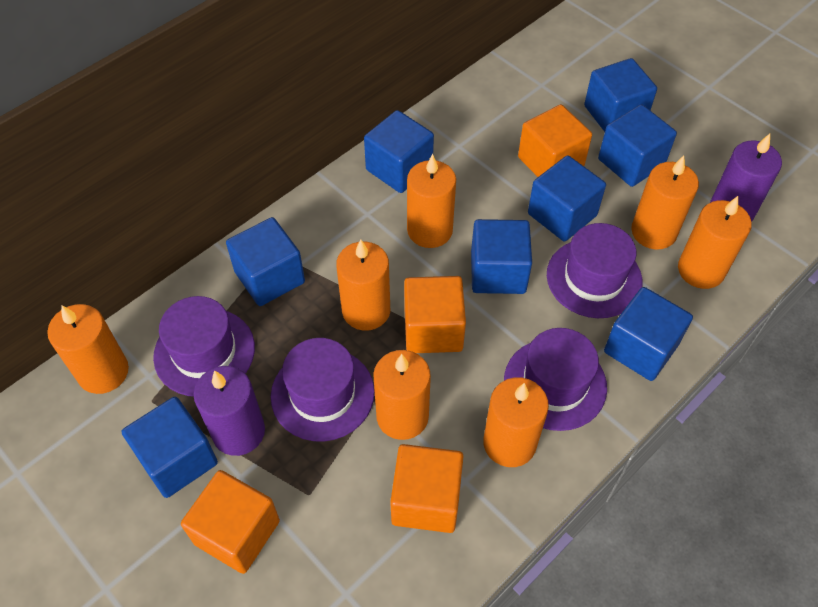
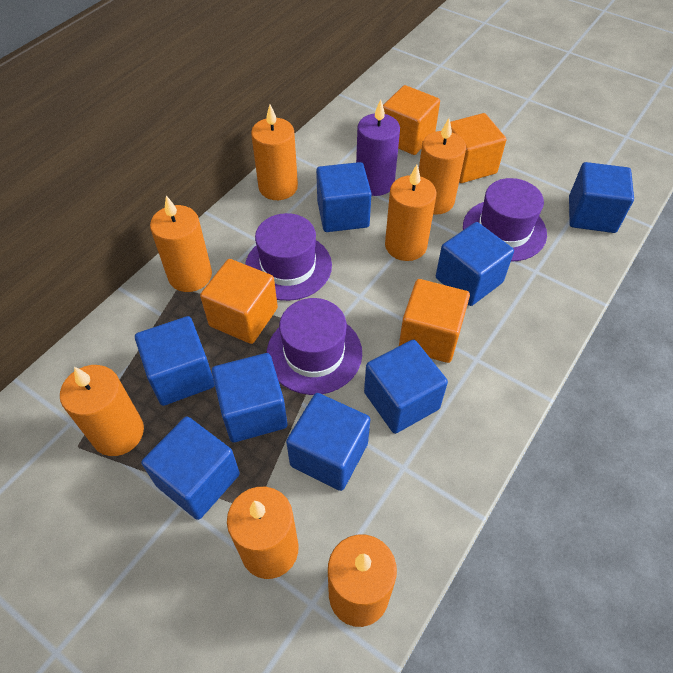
purple candle: [193,366,265,456] [710,134,782,222] = 2 -> [356,99,400,196] = 1
purple hat: [153,296,255,397] [271,338,374,442] [504,328,607,431] [547,223,643,318] = 4 -> [245,213,332,301] [267,298,362,395] [463,178,547,262] = 3

